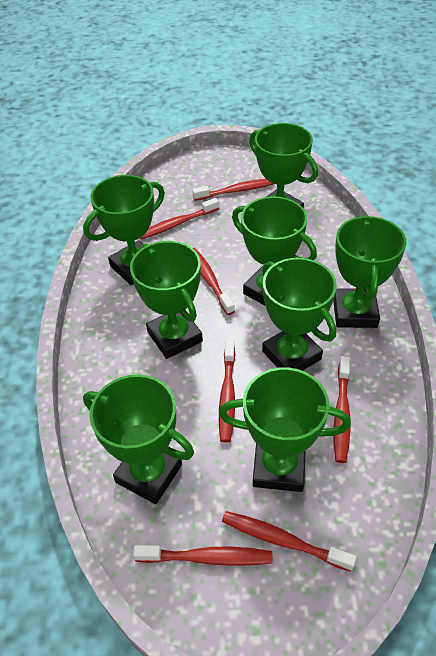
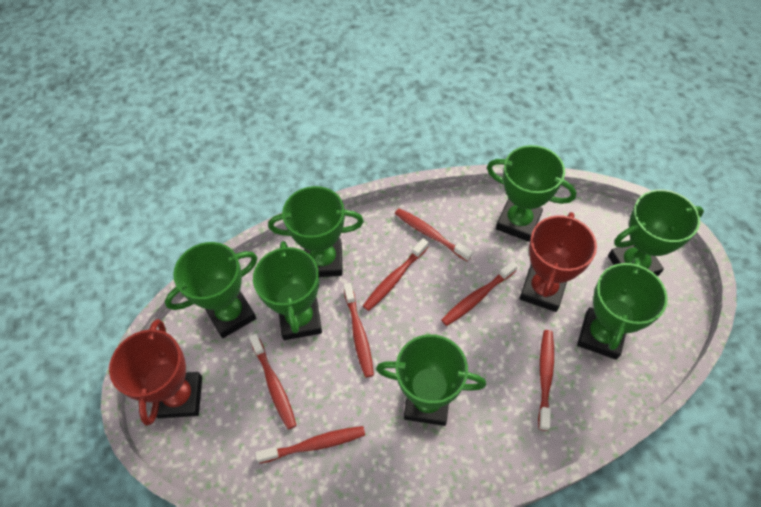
green trophy: [83,175,165,285] [83,374,194,504] [130,241,203,359] [219,367,351,492] [232,196,317,306] [249,123,318,208] [262,258,337,371] [333,215,407,328] = 8 -> [164,242,257,338] [253,241,322,340] [268,186,364,277] [376,334,486,426] [487,145,577,242] [577,258,668,360] [608,189,704,276] = 7
red trophy: none = 0 -> [109,319,202,426] [519,212,597,312] = 2

